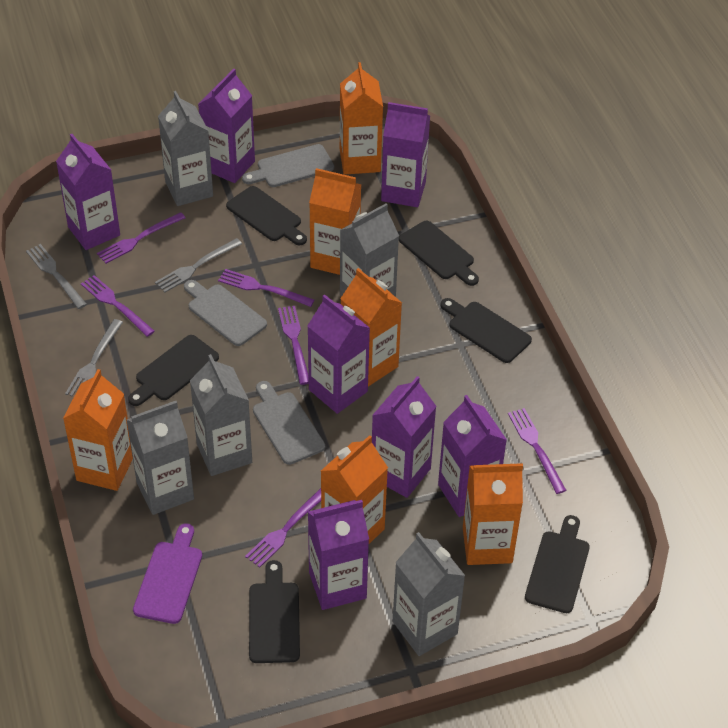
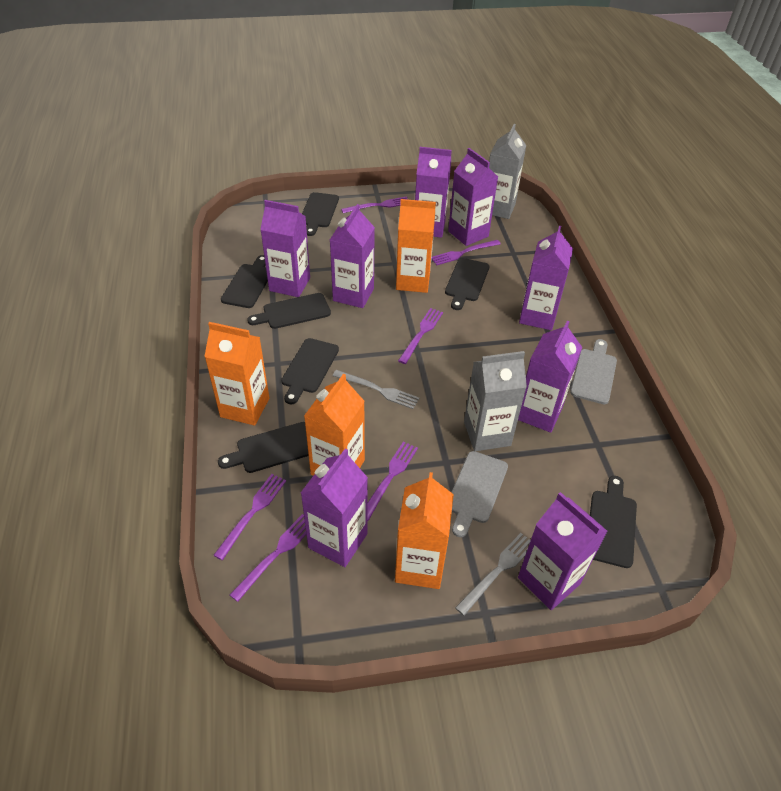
black cutting board: [128,335,219,406] [226,186,307,245] [249,560,300,663] [399,221,479,286] [440,298,532,363] [525,515,590,613] = 6 -> [218,422,309,473] [221,255,268,308] [247,293,331,329] [281,338,339,404] [302,192,339,236] [445,258,489,310] [590,476,637,568] = 7
grey carton: [127,401,194,515] [158,91,213,206] [190,354,252,476] [340,204,399,297] [393,532,465,656] = 5 -> [464,351,527,451] [489,124,526,219] = 2
grey cutting board: [184,280,267,346] [242,144,334,187] [253,381,325,465] = 3 -> [451,451,508,537] [570,339,617,404] = 2
grey fork: [26,244,87,309] [65,319,123,397] [155,238,242,293] = 3 -> [333,370,419,409] [455,533,531,616] = 2
orange carton: [63,369,133,491] [309,168,362,275] [321,435,388,544] [340,62,383,175] [340,268,402,387] [463,463,523,565] = 6 -> [204,322,269,425] [304,374,365,476] [395,472,454,589] [396,199,436,293] = 4
purple carton: [56,134,120,250] [198,69,255,183] [307,294,370,414] [308,500,369,610] [372,376,436,498] [381,102,430,207] [438,395,507,517] = 7 -> [260,200,310,297] [301,448,368,567] [330,204,375,308] [415,147,452,238] [448,148,498,246] [518,321,582,433] [518,492,608,610] [519,226,573,330] = 8
purple cutting board: [133,523,202,624] = 1 -> none = 0

